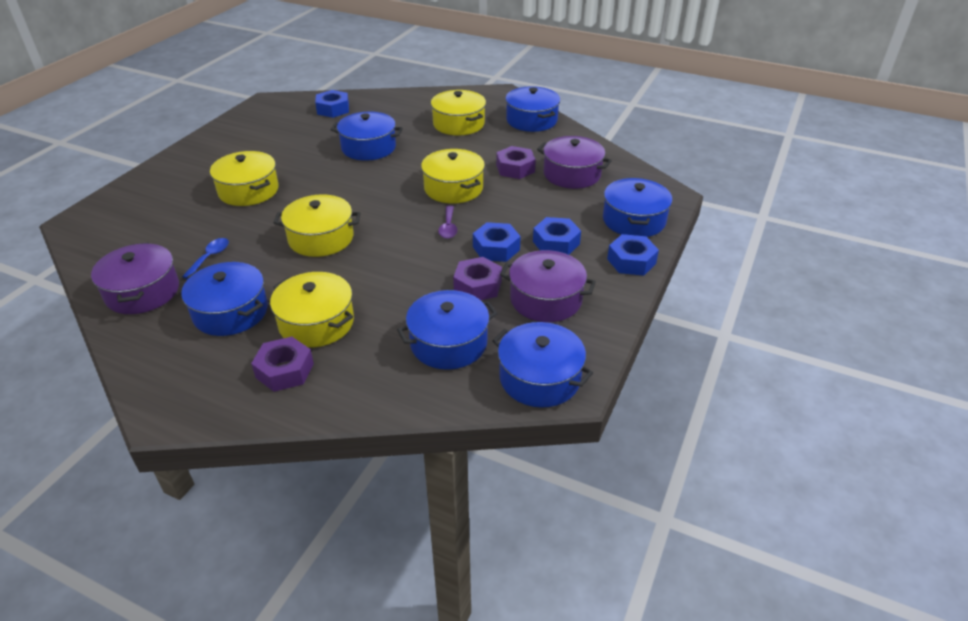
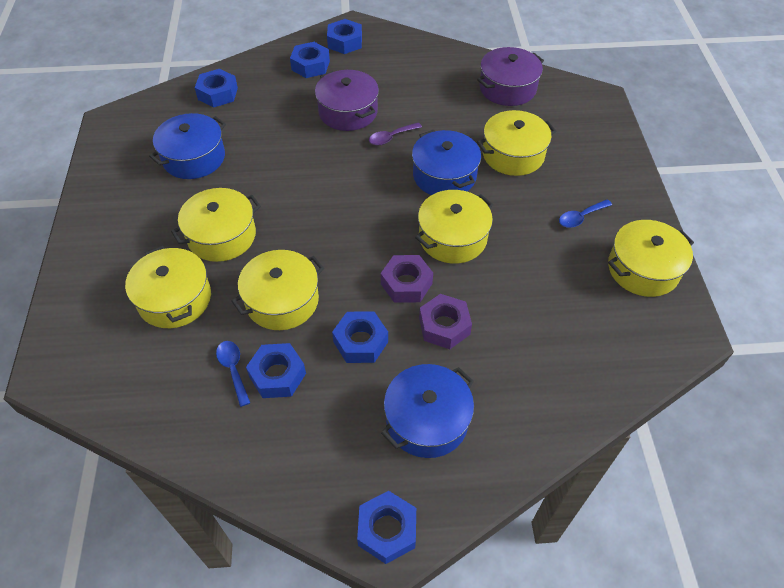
blue nut: [315,90,349,118] [473,222,521,262] [533,217,581,255] [607,234,659,276] = 4 -> [195,69,238,108] [246,343,306,398] [290,42,330,78] [327,19,362,54] [332,312,388,363] [357,491,416,564] = 6
blue pot: [181,262,268,336] [331,111,403,161] [397,290,497,370] [492,322,593,408] [505,86,560,132] [603,178,672,237] = 6 -> [149,113,226,179] [381,364,474,458] [412,130,481,195] = 3
blue spoon: [182,238,229,279] = 1 -> [216,341,250,407] [559,199,612,228] = 2
purple nut: [251,337,314,392] [453,257,502,300] [496,146,536,179] = 3 -> [381,255,433,303] [419,294,472,349] = 2
purple pot: [91,243,179,314] [500,250,596,322] [537,136,612,189] = 3 -> [315,70,379,131] [477,47,544,106] = 2
yellow pot: [210,151,279,206] [270,272,354,348] [273,194,361,257] [421,149,485,204] [431,90,486,136] = 5 -> [125,246,211,328] [171,188,261,262] [231,250,324,330] [415,190,493,264] [477,110,556,176] [608,220,694,297] = 6

